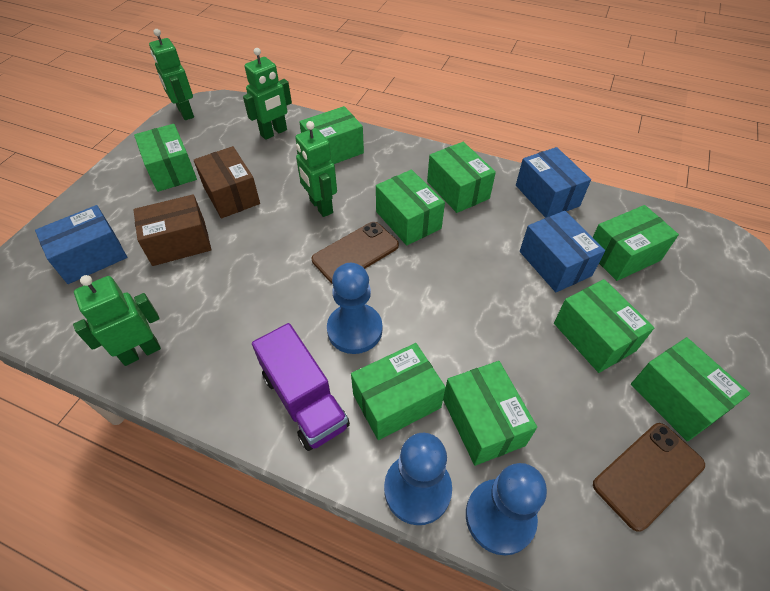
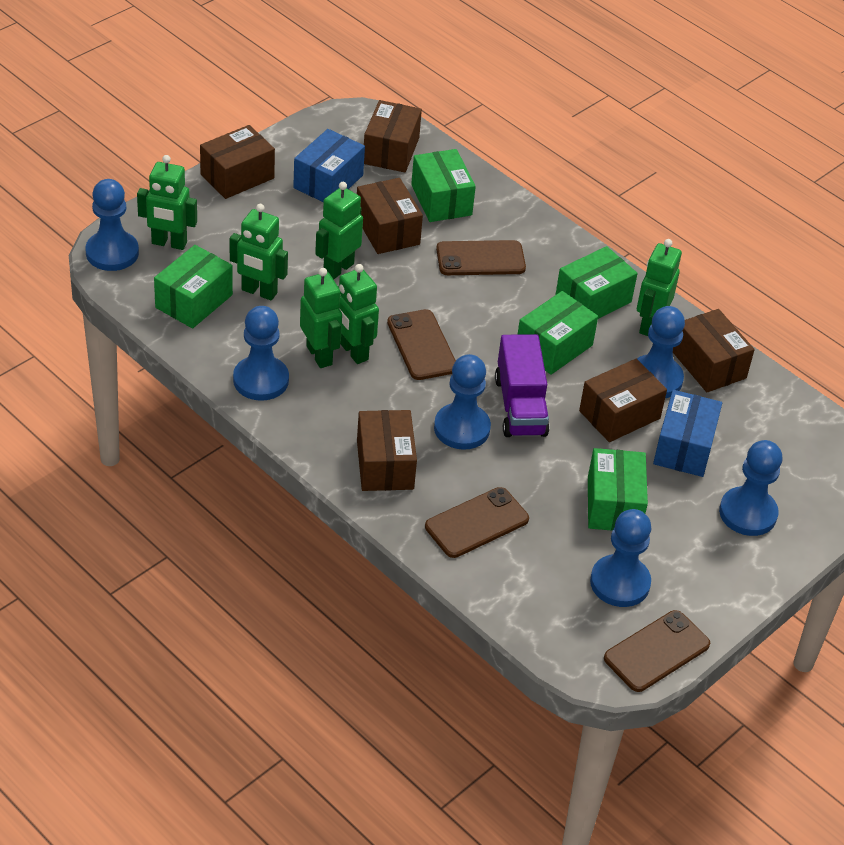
blue box: [35,205,127,284] [516,147,591,218] [520,211,605,292] = 3 -> [293,129,365,202] [653,390,722,477] = 2
blue pawn: [327,263,382,354] [384,433,452,525] [466,463,547,555] = 3 -> [85,179,139,271] [233,306,289,401] [434,354,491,450] [590,509,651,607] [637,306,685,398] [719,440,782,536] = 6
brown box: [133,194,211,266] [194,146,260,218] = 2 -> [200,125,275,199] [357,178,423,254] [357,410,417,491] [364,100,422,172] [579,359,667,442] [673,309,755,392] = 6
brown phone: [312,222,399,283] [593,423,705,532] = 2 -> [387,309,456,380] [425,487,529,558] [436,240,526,275] [604,610,710,692] = 4
green box: [134,124,197,192] [299,106,364,164] [351,343,446,440] [376,170,445,246] [427,142,496,213] [443,361,537,466] [554,279,654,373] [593,205,679,281] [631,337,750,442] = 9 -> [154,245,233,329] [411,149,476,222] [517,291,598,375] [556,246,638,319] [588,448,648,531] = 5
green robot: [73,275,161,366] [149,29,194,120] [243,48,292,140] [295,121,337,217] = 4 -> [137,155,197,250] [230,204,288,301] [300,268,342,368] [315,182,363,280] [338,264,379,364] [637,239,682,336] = 6

